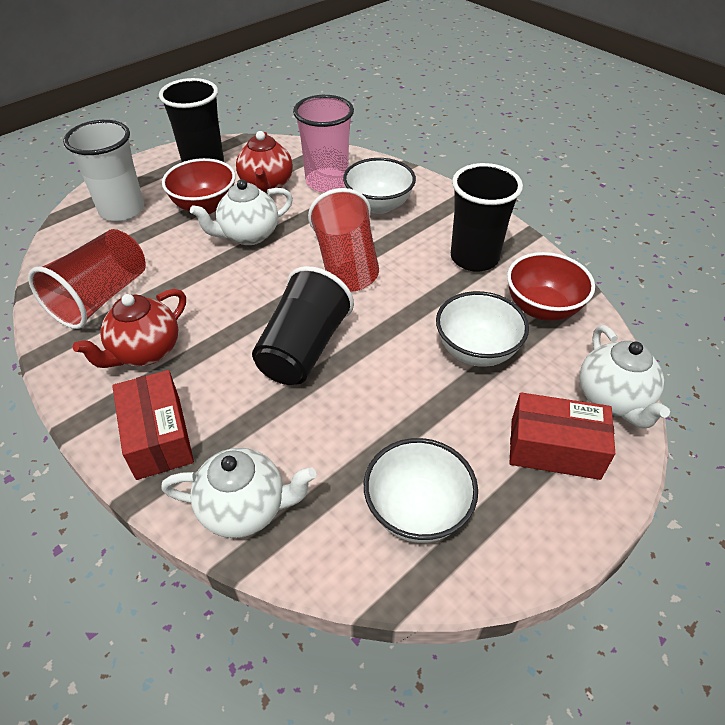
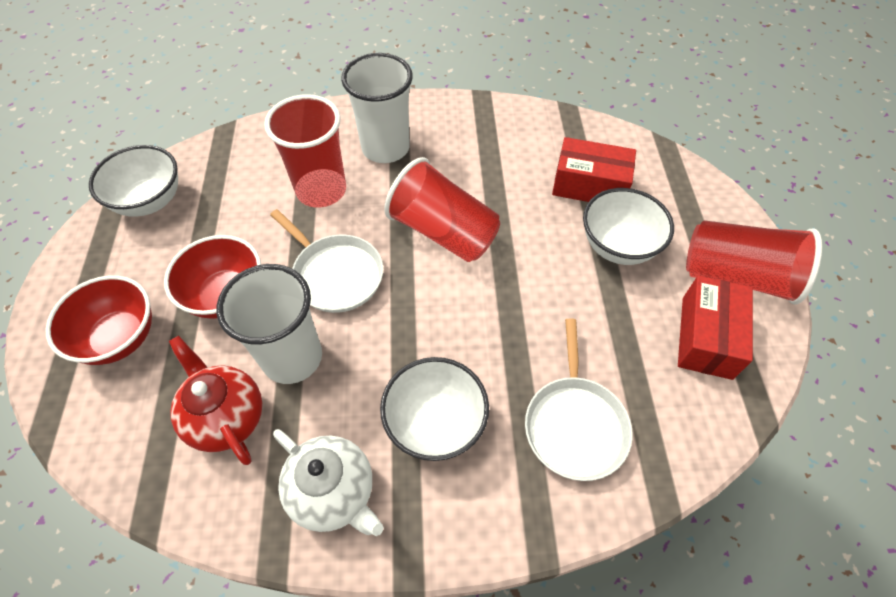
black cup: [159,78,224,162] [252,266,354,385] [451,163,523,272] = 3 -> none = 0
pink cup: [293,95,354,193] = 1 -> none = 0
red cup: [28,229,146,329] [308,188,379,292] = 2 -> [264,94,346,208] [384,157,500,262] [686,220,822,305] = 3
red teapot: [73,289,186,368] [236,131,293,194] = 2 -> [169,336,262,465] = 1
white cup: [63,120,144,222] = 1 -> [216,264,322,384] [341,53,413,163] = 2
white pan: none = 0 -> [270,209,383,313] [525,318,633,481] = 2
white teapot: [161,448,316,538] [190,179,293,245] [579,325,670,429] = 3 -> [273,429,384,536] = 1

